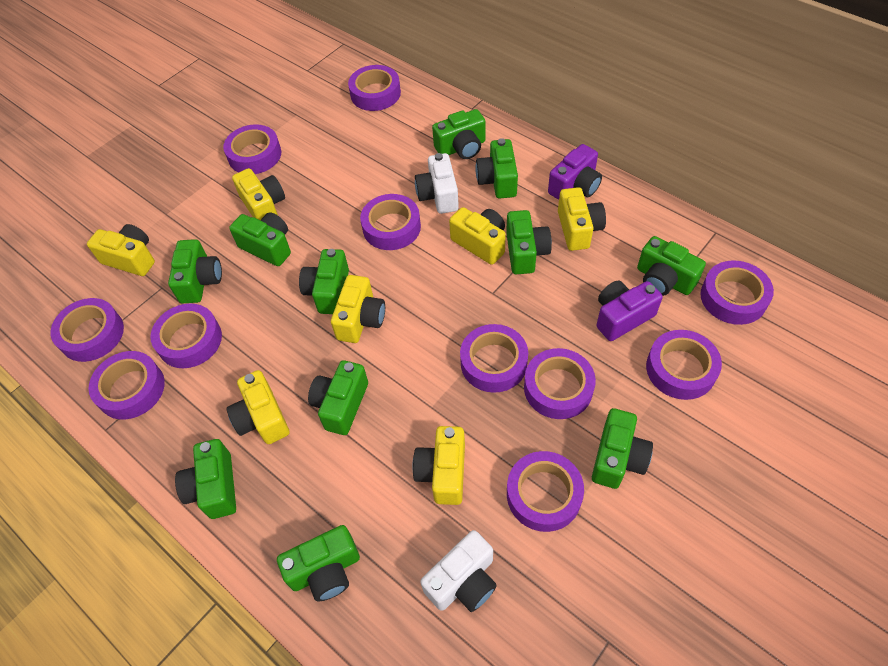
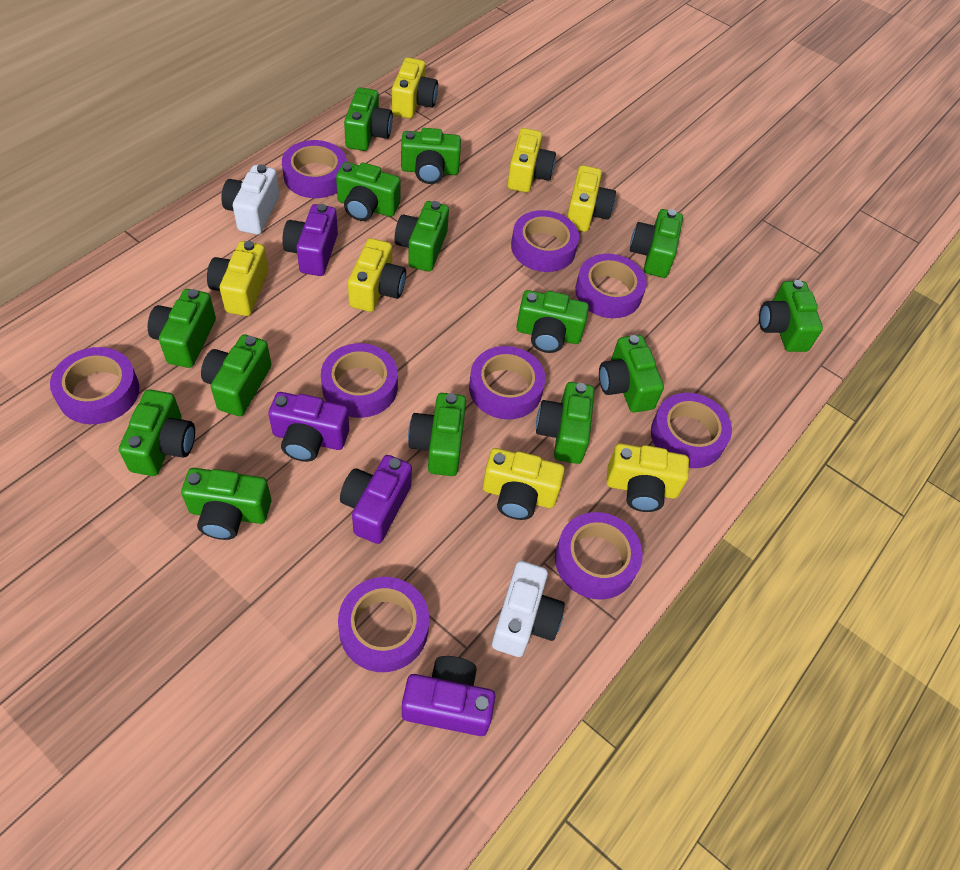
green camera: [168,239,222,303] [175,439,236,519] [229,212,291,266] [277,525,360,602] [299,249,349,314] [308,360,368,435] [432,109,486,159] [475,138,518,199] [506,210,552,274] [592,408,653,489] [637,236,706,296] = 11 -> [119,389,195,476] [148,289,216,368] [181,468,271,540] [201,334,271,416] [336,162,401,221] [344,87,393,151] [395,201,449,272] [401,128,461,184] [408,393,466,476] [516,290,589,353] [536,382,595,464] [599,335,664,412] [630,209,683,278] [759,280,823,352] = 14
purple camera: [548,144,602,200] [596,281,663,341] = 2 -> [268,392,349,462] [282,204,338,276] [340,455,412,544] [402,656,495,736] = 4
purple tape: [50,298,124,362] [89,351,165,420] [150,304,222,368] [223,124,281,174] [348,65,401,111] [360,194,421,250] [460,324,528,393] [507,451,584,532] [524,348,596,419] [646,330,722,400] [700,261,774,325] = 11 -> [50,347,140,424] [282,140,347,198] [321,343,398,418] [338,577,429,672] [469,346,545,420] [511,210,579,272] [555,512,643,599] [575,254,647,318] [651,393,732,468] = 9

